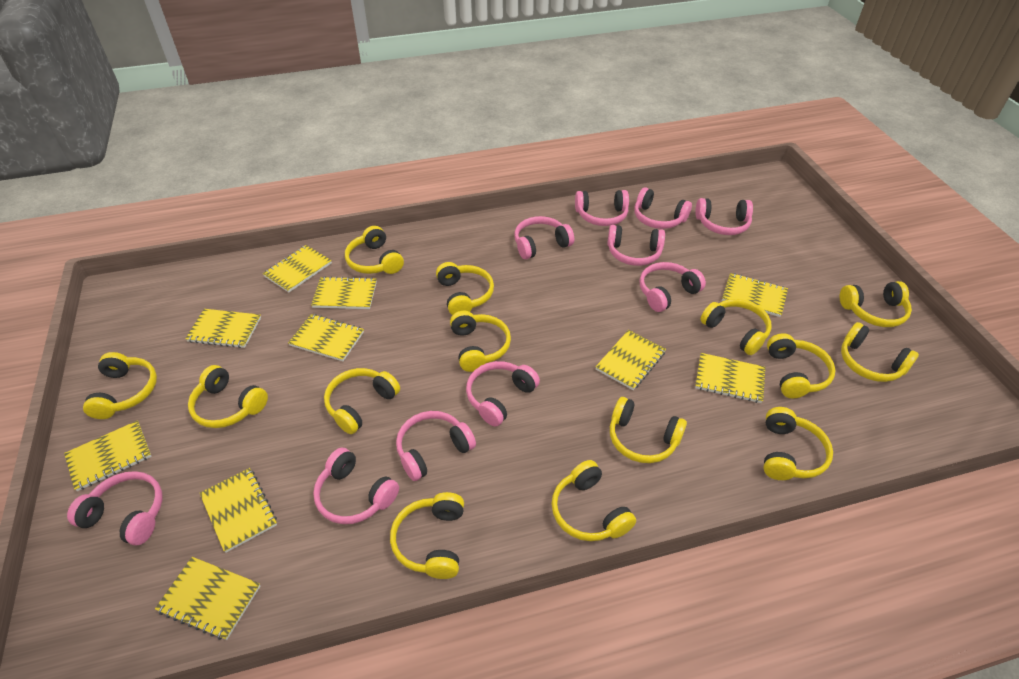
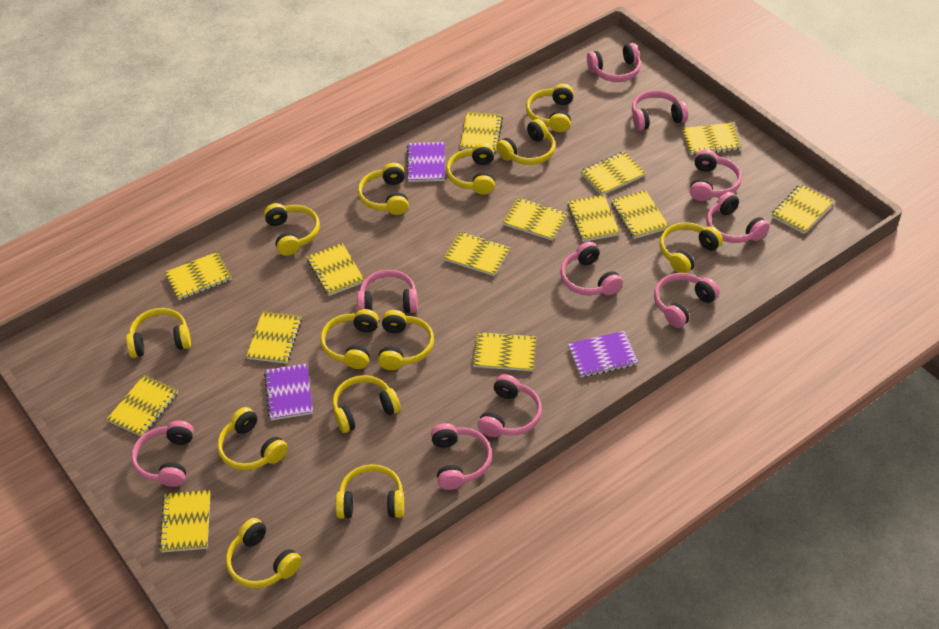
purple notebook: none = 0 -> [264,364,313,420] [406,142,445,182] [568,331,638,377] = 3
yellow headphones: [83,352,157,419] [188,365,268,428] [324,368,400,434] [345,226,404,274] [390,492,464,579] [436,262,494,315] [450,310,511,372] [552,460,636,541] [610,397,687,463] [700,299,772,355] [764,407,833,480] [767,333,835,398] [840,281,912,327] [841,322,919,382] = 14 -> [126,308,191,358] [217,407,288,470] [226,518,302,588] [264,203,320,256] [320,309,379,369] [332,375,401,433] [336,464,404,519] [358,163,409,215] [378,310,434,370] [446,143,495,195] [496,119,555,165] [526,84,574,132] [659,222,723,273] = 13
yellow notebook: [64,420,152,491] [155,557,260,640] [185,309,261,348] [200,468,277,553] [263,245,332,292] [288,314,364,361] [311,276,377,309] [596,330,666,390] [695,353,765,403] [722,273,788,317] = 10 -> [107,375,178,436] [159,490,210,552] [164,252,232,300] [246,311,302,364] [307,243,365,296] [443,231,510,276] [460,112,503,152] [473,331,536,371] [502,197,568,241] [567,195,620,242] [581,152,646,195] [611,190,669,239] [682,123,742,155] [771,184,833,234] = 14

